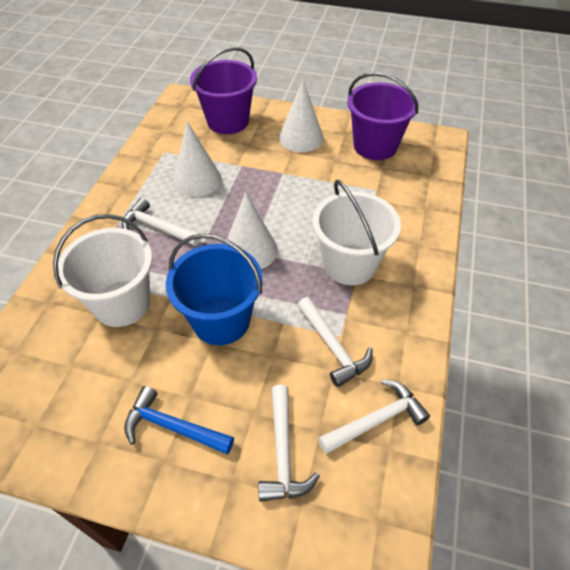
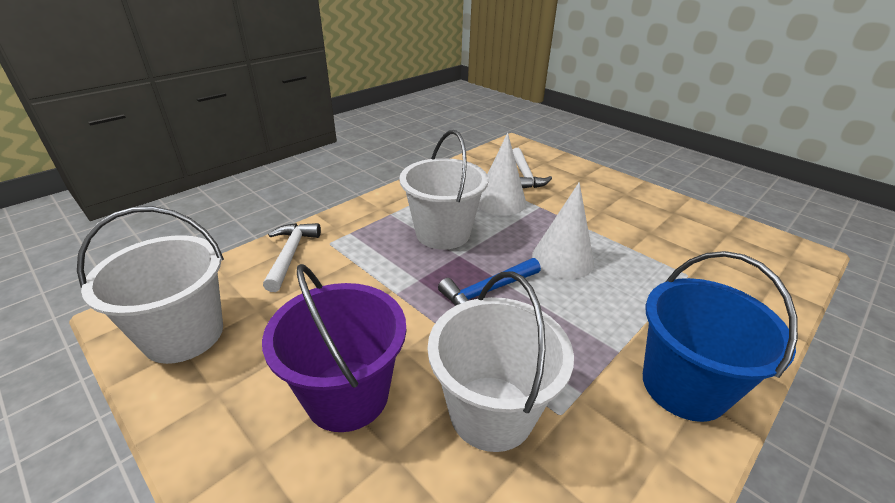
purple bucket: [190,47,257,134] [347,72,419,160] = 2 -> [262,264,406,432] = 1
white bucket: [53,214,152,327] [312,180,401,285] = 2 -> [77,206,224,364] [399,130,489,250] [428,271,574,452] = 3
white cone: [173,122,222,197] [225,192,278,269] [279,80,324,152] = 3 -> [478,133,526,216] [532,182,594,279] = 2
white hammer: [122,198,201,246] [258,385,320,502] [298,297,373,387] [318,379,430,454] = 4 -> [263,223,321,292] [512,148,552,188] = 2

